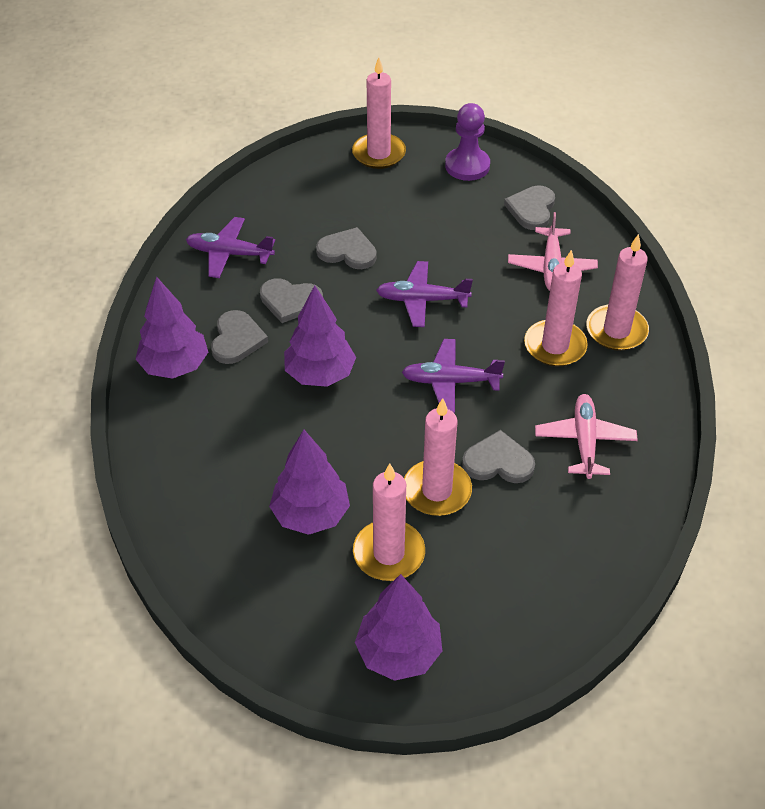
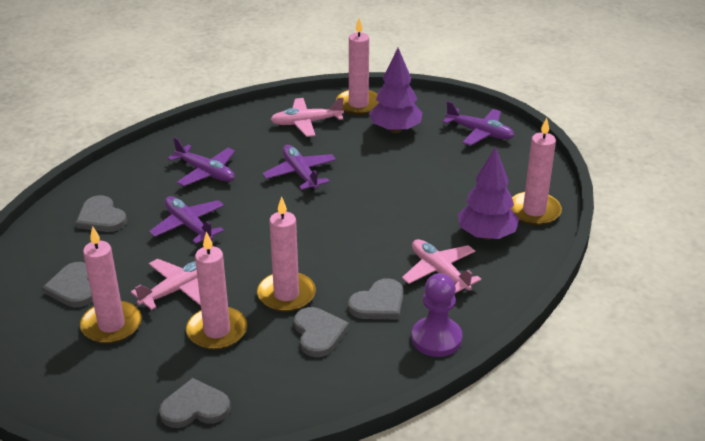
pink plane: [508,212,598,291] [535,394,638,479] = 2 -> [131,259,201,310] [270,98,344,137] [402,239,481,293] = 3
purple plane: [186,217,275,278] [376,261,473,327] [402,339,505,413] = 3 -> [149,196,224,244] [167,137,235,187] [263,145,336,190] [443,101,515,146] = 4
purple tree: [136,277,208,379] [269,430,350,535] [284,285,356,387] [355,574,442,681] = 4 -> [369,48,423,133] [458,146,519,240] = 2

